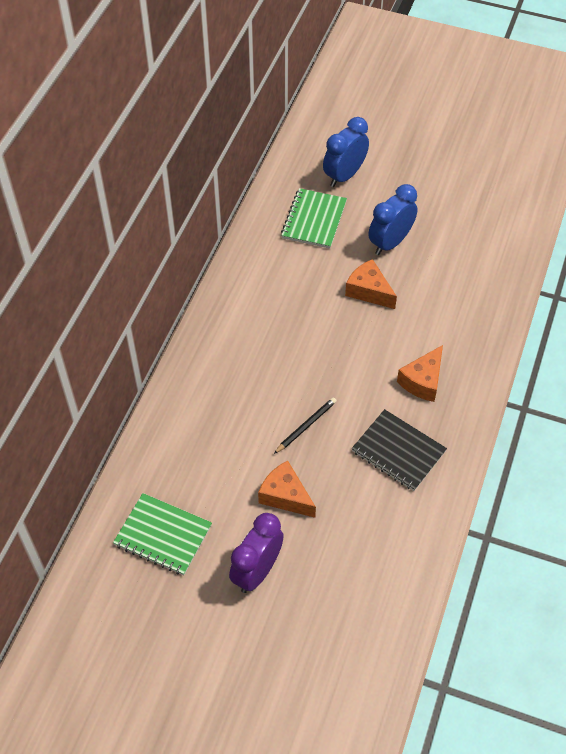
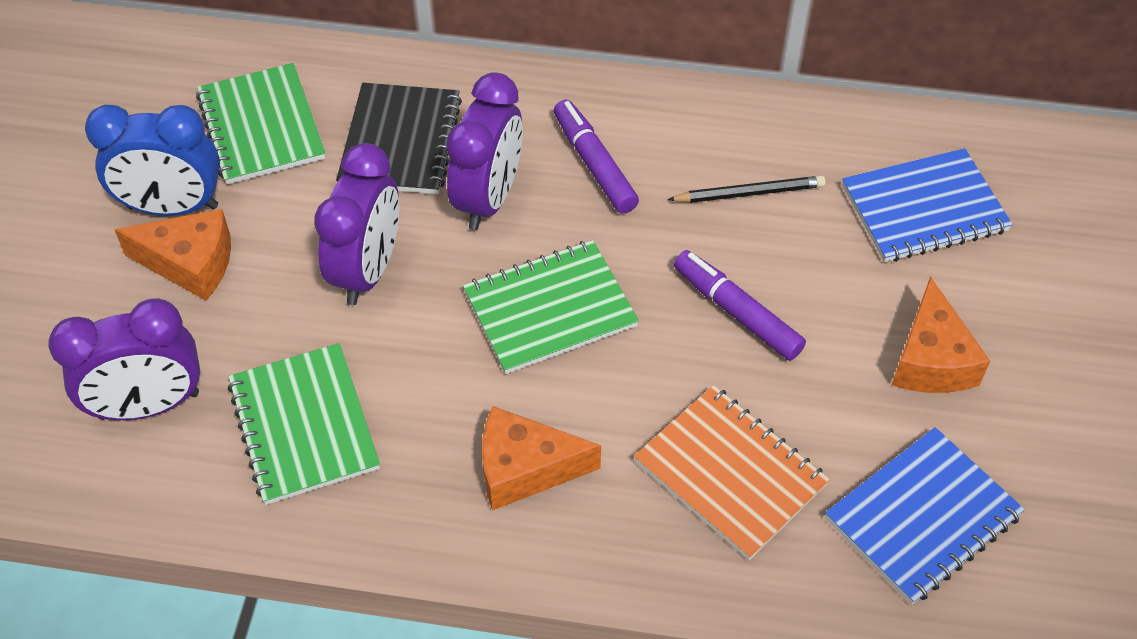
blue clock: [323,117,369,187] [369,184,417,255] = 2 -> [85,105,220,216] = 1
blue notebook: none = 0 -> [825,427,1025,604] [842,148,1013,262] = 2
green notebook: [113,493,212,575] [281,188,347,249] = 2 -> [196,63,325,185] [228,343,380,505] [463,240,639,374] = 3
orange notebook: none = 0 -> [634,385,830,560] = 1
purple clock: [229,513,284,593] = 1 -> [48,299,200,420] [314,143,399,305] [446,72,523,230] = 3
purple marker: none = 0 -> [554,100,639,214] [674,250,806,361] = 2

